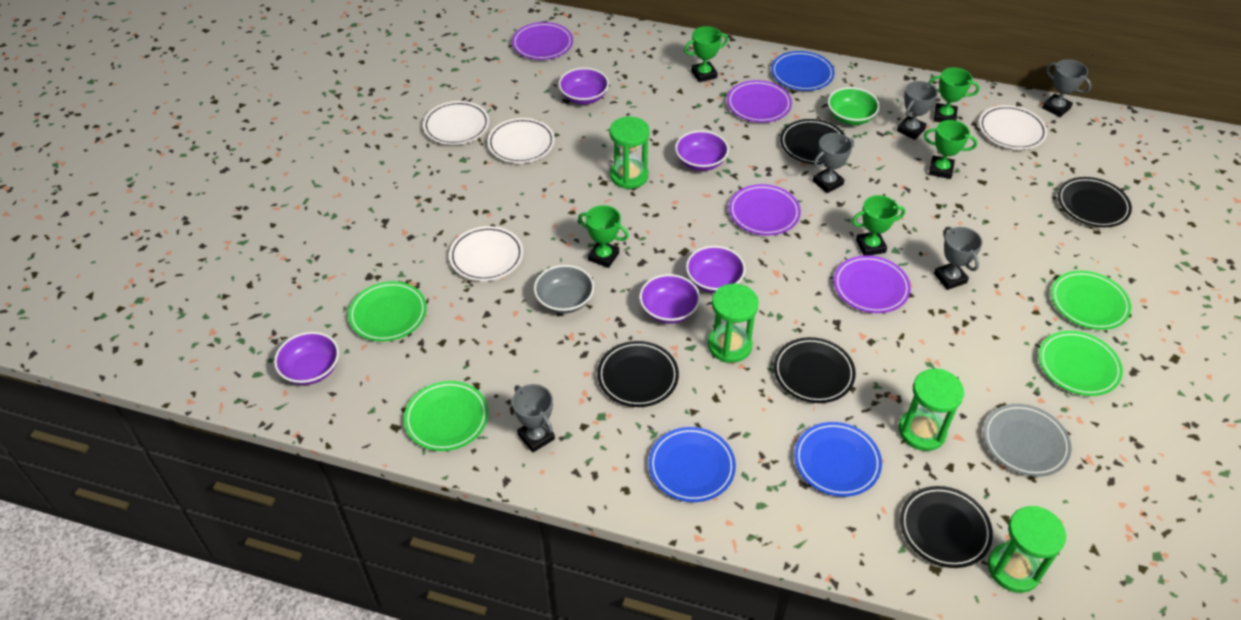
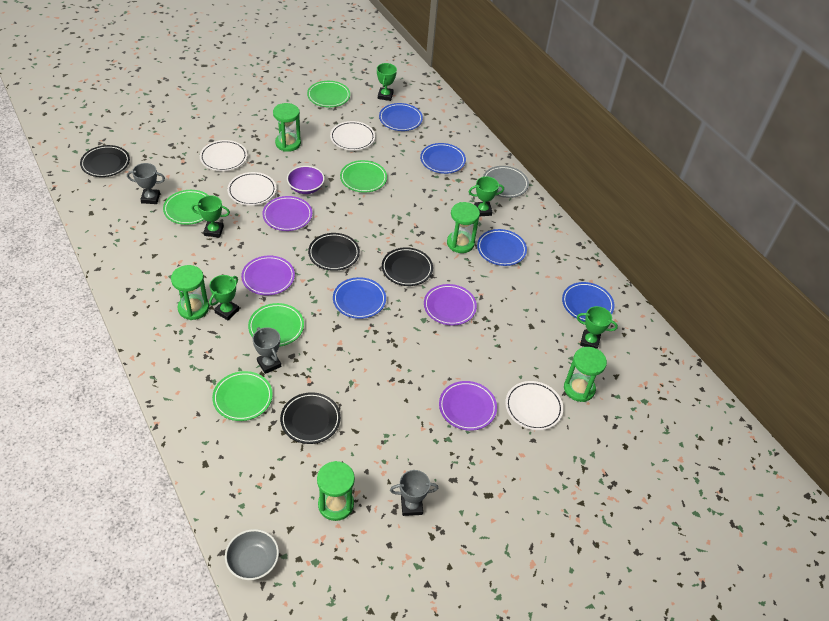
black plate: [597,341,679,407] [774,337,856,403] [780,119,846,164] [900,486,993,568] [1058,177,1132,227] = 5 -> [80,145,130,177] [280,392,341,444] [308,233,360,271] [382,247,433,286] = 4
blue plate: [649,427,736,502] [771,51,835,91] [795,422,882,497] = 3 -> [333,277,386,319] [379,103,423,131] [420,143,466,174] [477,229,527,266] [562,282,615,322] = 5
green bowl: [828,87,880,125] = 1 -> none = 0
green hourglass: [609,116,650,189] [708,283,759,363] [899,369,964,451] [988,506,1066,593] = 4 -> [171,265,209,320] [273,103,301,152] [317,461,355,521] [447,202,480,253] [564,347,607,402] = 5
green plate: [348,281,427,342] [404,381,488,451] [1039,331,1123,396] [1051,271,1131,330] = 4 -> [163,190,209,225] [212,371,273,421] [248,303,304,347] [307,81,350,107] [340,160,387,192] = 5
grey trophy: [512,384,555,453] [813,133,854,193] [897,81,938,140] [934,226,983,290] [1042,59,1092,117] = 5 -> [127,163,165,204] [253,327,281,374] [390,470,438,516] = 3
purple bowl: [274,332,339,385] [558,68,609,104] [639,274,700,323] [675,130,729,171] [686,246,746,293] = 5 -> [287,166,325,194] = 1

